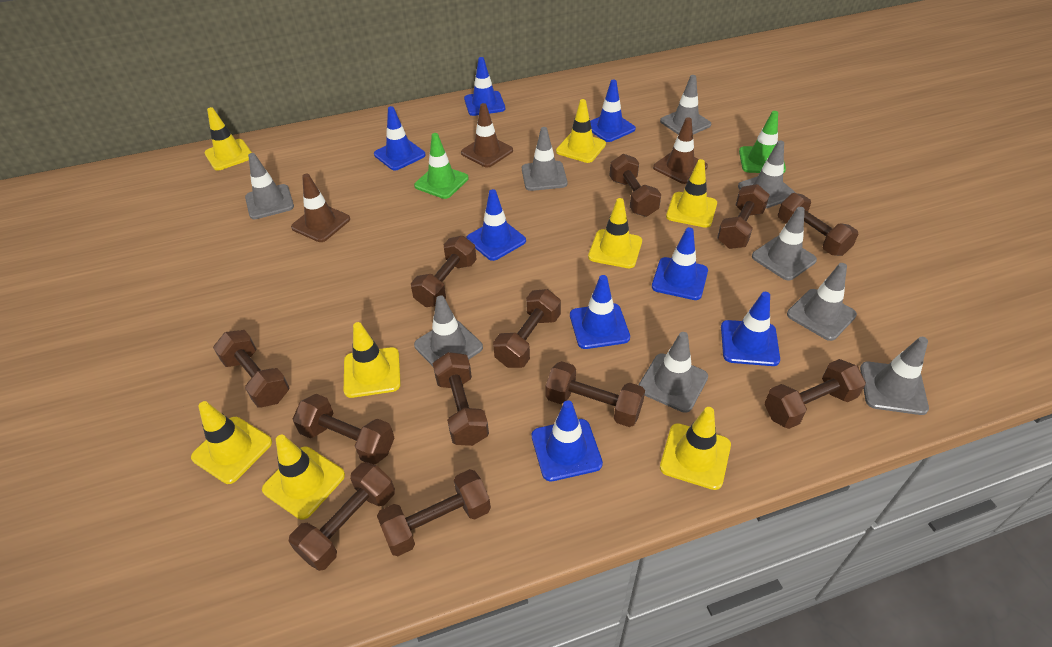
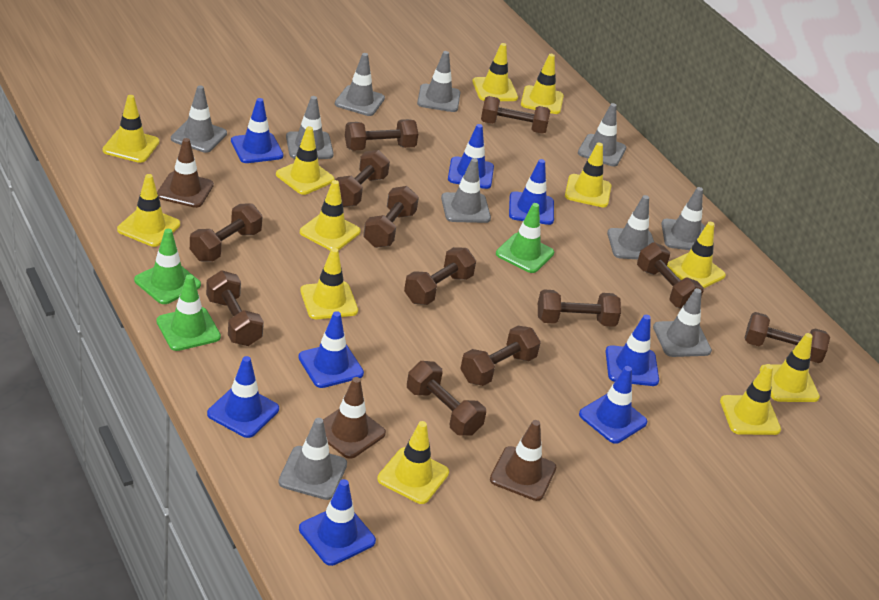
green traffic cone: [414,133,469,199] [739,111,786,173] = 2 -> [134,229,201,304] [156,274,221,351] [496,203,554,273] = 3
grey traffic cone: [245,153,294,219] [414,295,483,366] [522,127,567,191] [639,332,708,413] [660,75,711,135] [738,141,796,208] [752,207,817,281] [787,263,857,341] [860,337,929,415] = 9 -> [171,85,227,153] [278,418,347,500] [286,96,334,159] [335,53,385,116] [417,51,460,112] [441,158,491,223] [578,103,626,167] [607,195,654,259] [653,288,712,357] [661,187,705,250] = 10
yellow traffic cone: [191,401,272,484] [204,107,252,171] [262,435,345,519] [344,322,401,398] [556,99,606,163] [588,198,642,268] [660,407,731,490] [666,159,717,228] = 8 -> [103,95,159,163] [117,174,180,247] [276,126,335,195] [300,180,361,251] [300,248,358,319] [377,421,449,504] [472,43,518,101] [521,54,564,114] [565,143,611,208] [667,222,726,288] [720,364,781,435] [760,333,820,402] = 12

